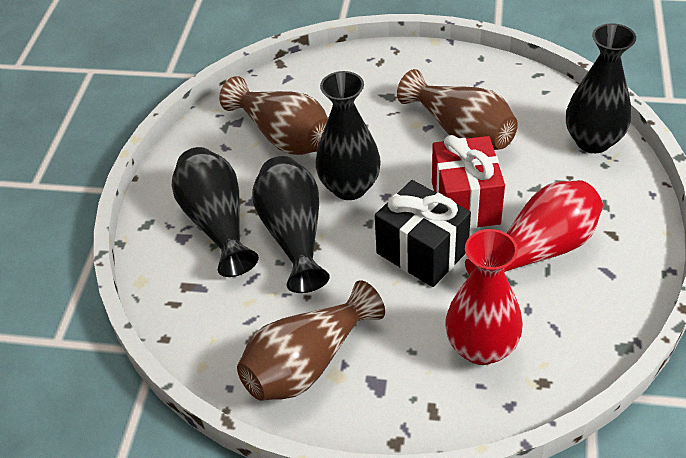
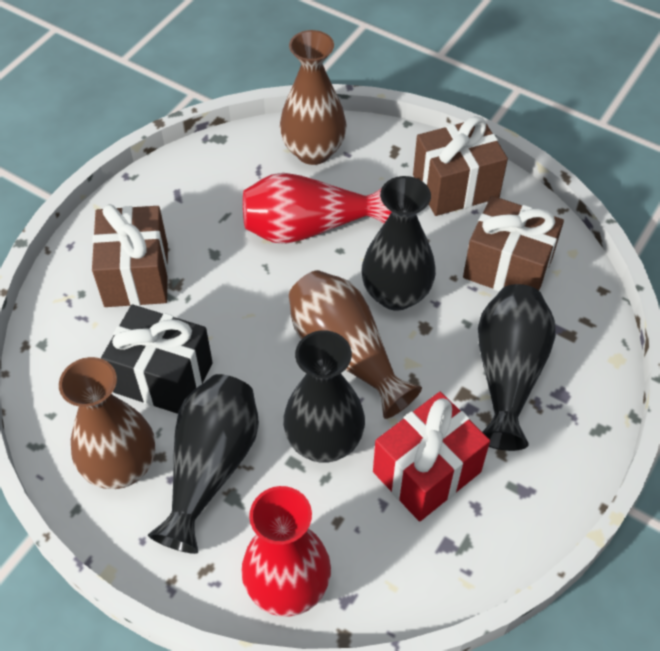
brown gift: none = 0 -> [92,204,168,307] [413,116,508,216] [463,196,564,292] = 3

